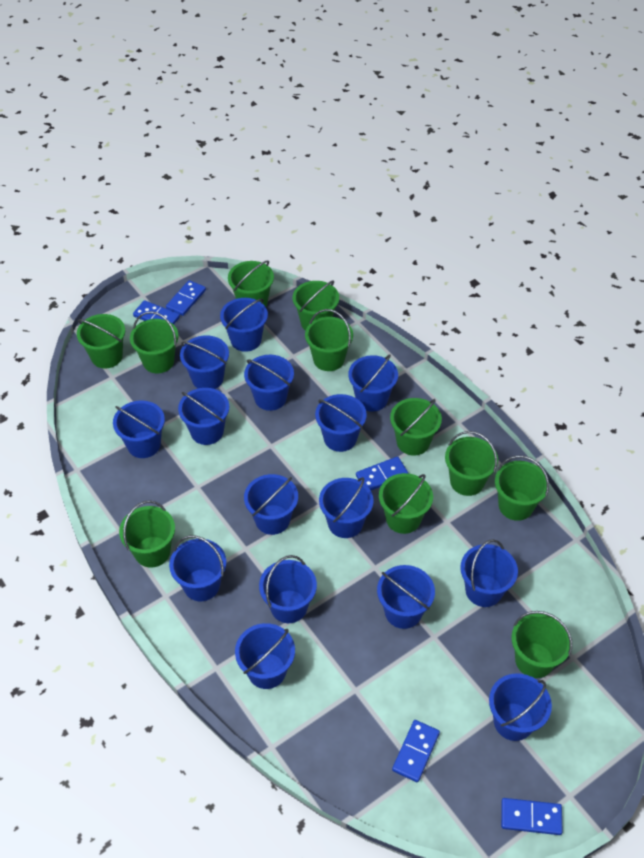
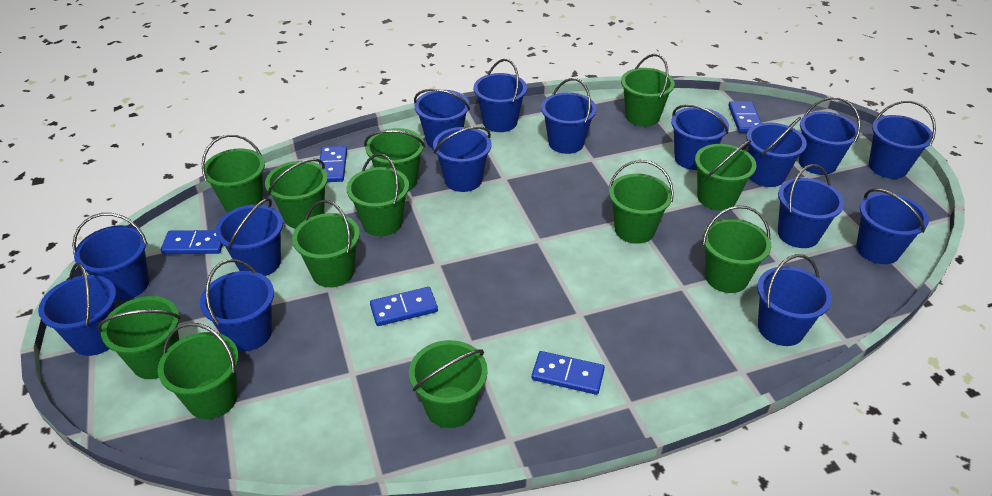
green bucket: [77,314,125,368] [119,500,175,568] [130,311,178,373] [228,260,274,307] [292,280,339,331] [305,309,353,371] [379,473,433,534] [390,398,442,456] [445,431,498,496] [495,455,549,521] [511,611,572,678] = 11 -> [98,296,181,379] [158,322,239,419] [202,134,265,212] [265,159,328,229] [292,200,360,287] [347,153,409,236] [364,128,425,190] [409,340,488,428] [609,160,674,244] [621,54,675,127] [695,140,756,211] [702,205,771,293] = 12

